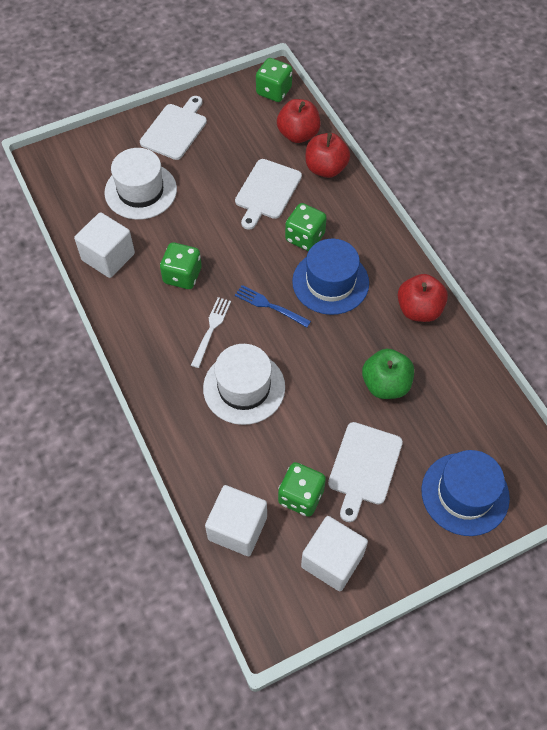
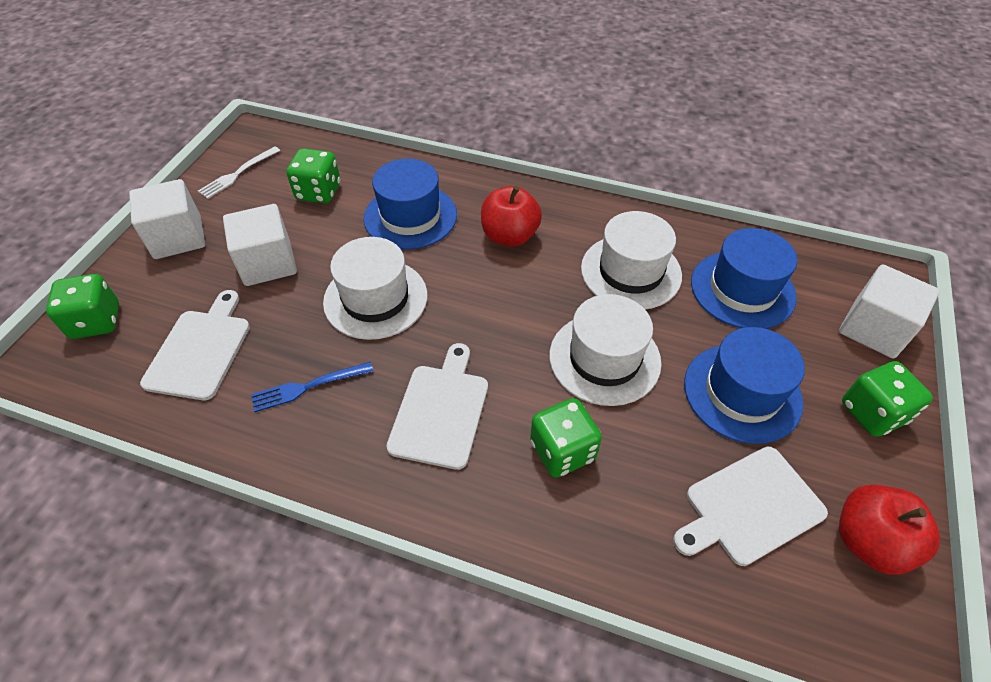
blue hat: [292,239,369,315] [422,450,510,536] = 2 -> [364,159,457,250] [684,327,805,444] [691,228,797,329] = 3
green apple: [362,349,414,399] = 1 -> none = 0
red apple: [277,99,321,143] [306,133,350,178] [398,274,448,322] = 3 -> [481,186,542,247] [839,485,940,575] = 2
white hat: [105,148,177,220] [203,344,285,425] = 2 -> [323,237,427,340] [549,294,662,406] [581,211,682,310] = 3

